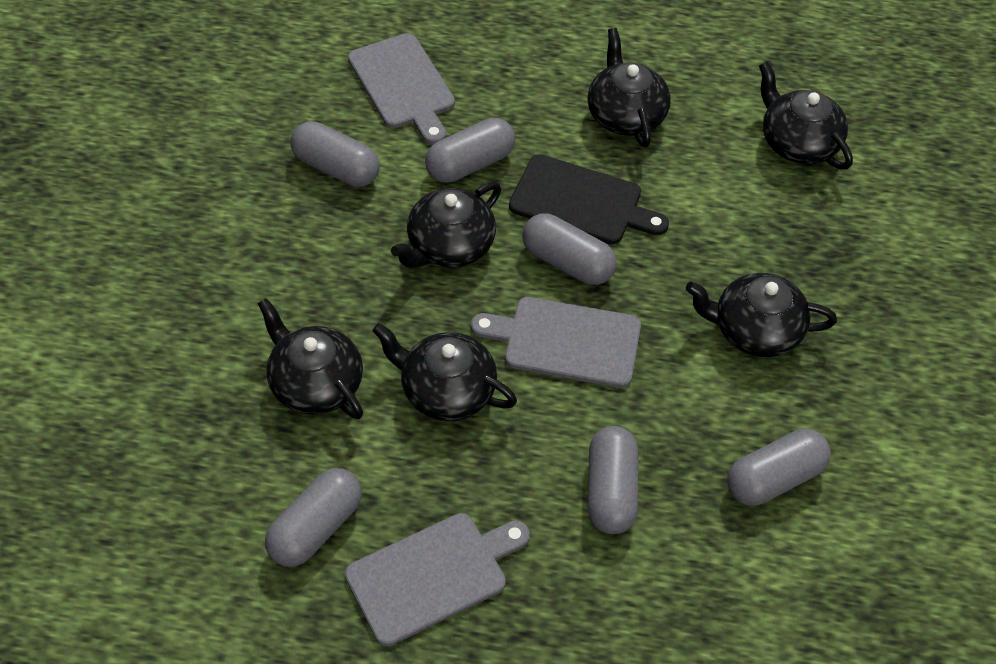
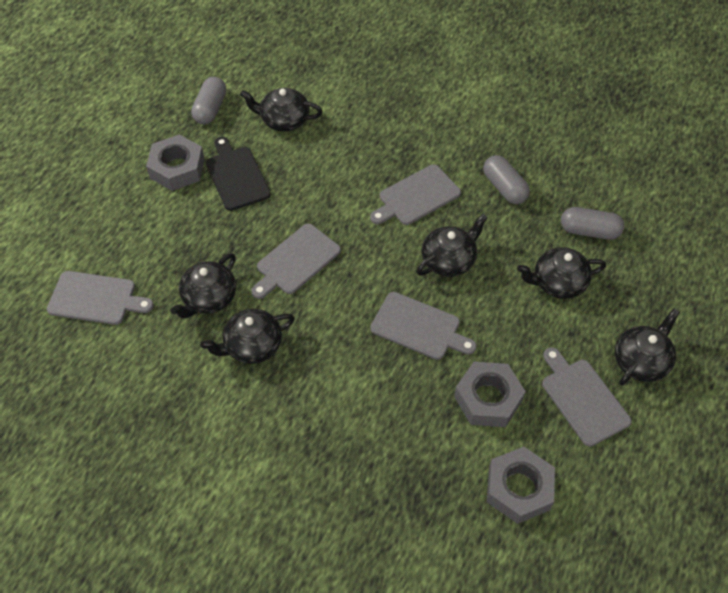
grey capsule: [265,468,362,567] [290,121,380,187] [425,118,515,183] [522,214,617,285] [588,426,638,534] [727,429,831,506] = 6 -> [191,77,226,124] [483,155,530,204] [561,207,624,240] = 3
grey cutting board: [345,513,530,646] [348,33,455,145] [471,297,641,388] = 3 -> [47,271,154,325] [251,224,341,299] [370,164,461,225] [370,292,476,360] [542,347,631,447] = 5
grey nut: none = 0 -> [146,135,204,191] [454,362,526,427] [487,447,555,524] = 3

